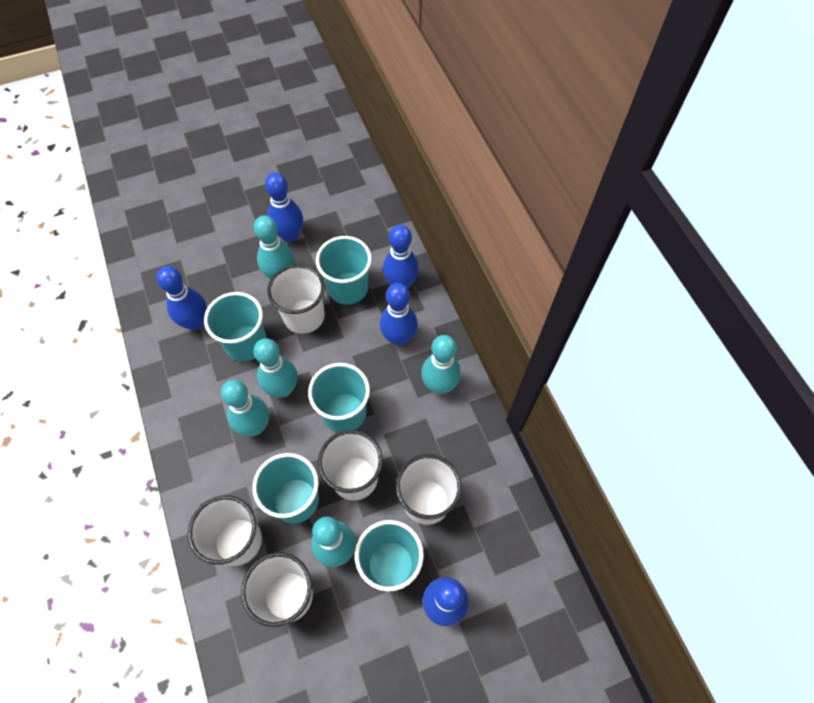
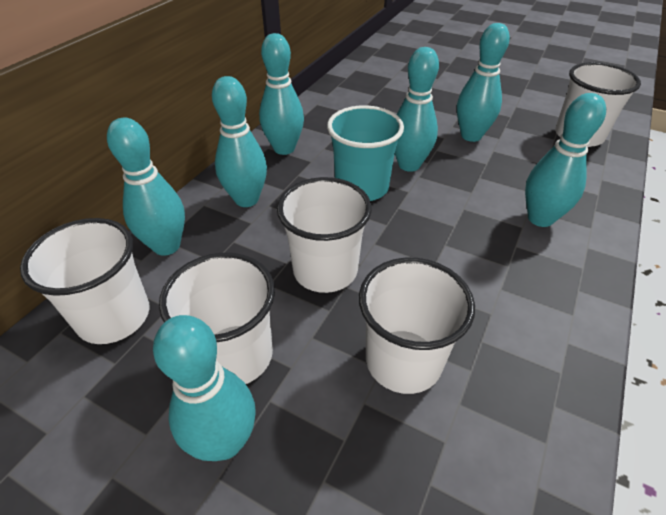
blue bowling pin: [156,266,207,330] [265,172,303,243] [380,283,418,346] [383,225,419,288] [423,577,469,626] = 5 -> none = 0
turquoise bowling pin: [221,380,269,436] [253,338,298,397] [254,216,294,279] [311,517,356,567] [421,335,461,394] = 5 -> [107,118,185,256] [153,315,256,461] [212,76,267,207] [259,33,304,155] [395,47,439,172] [457,23,510,142] [525,93,606,227] = 7
turquoise cup: [204,292,267,361] [252,453,319,524] [308,363,370,433] [316,236,372,305] [355,520,424,592] = 5 -> [327,105,404,201] = 1

